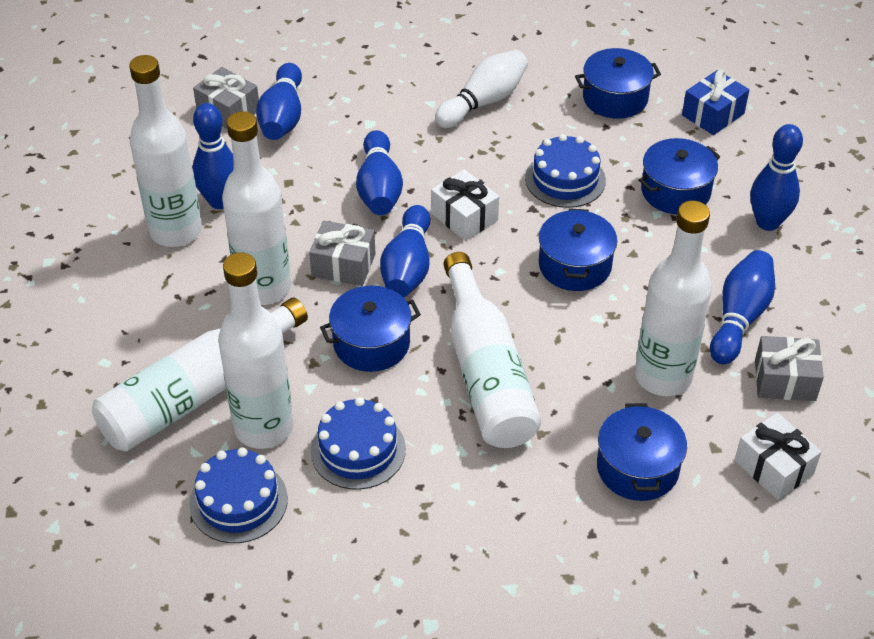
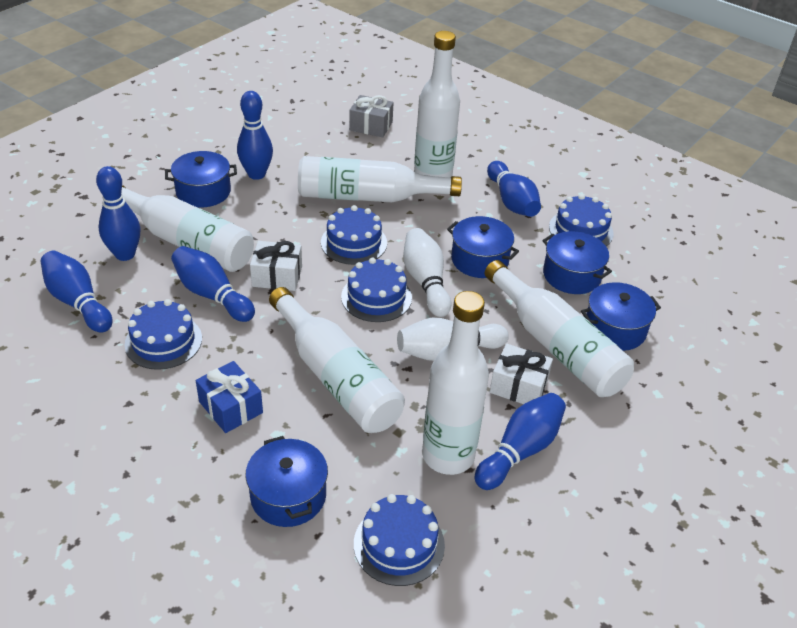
blue cake: [189,447,288,543] [311,397,406,490] [525,134,606,208] = 3 -> [125,299,202,370] [321,205,387,265] [341,258,412,322] [354,494,445,586] [549,194,614,246] = 5
grey gift: [193,67,259,129] [309,220,376,286] [755,336,824,401] = 3 -> [349,95,394,137] = 1
white bowling pin: [435,50,528,128] = 1 -> [397,317,509,361] [403,228,452,317] = 2

